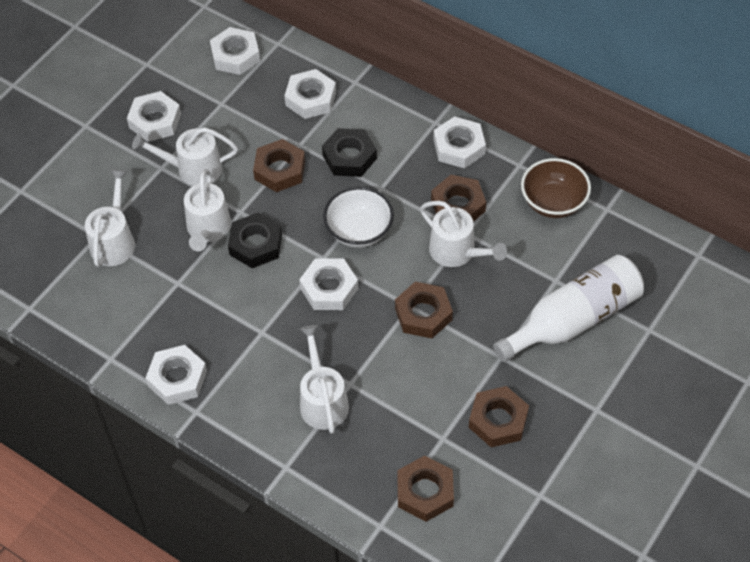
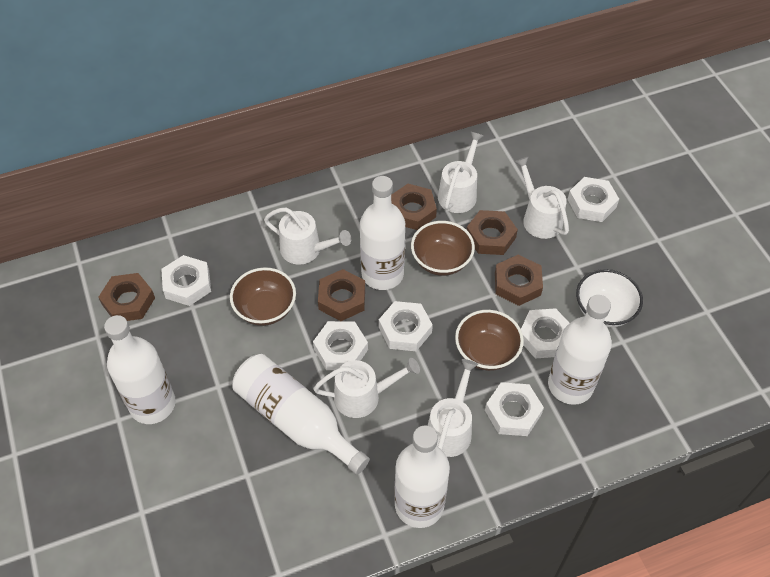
black nut: [228,212,282,268] [322,128,377,177] = 2 -> none = 0
brown bowl: [521,158,591,218] = 1 -> [230,267,296,326] [411,221,475,276] [455,310,524,371] = 3
white bottle: [493,255,644,362] = 1 -> [104,315,176,424] [232,354,370,475] [360,176,405,290] [394,426,450,528] [548,295,612,405] = 5

